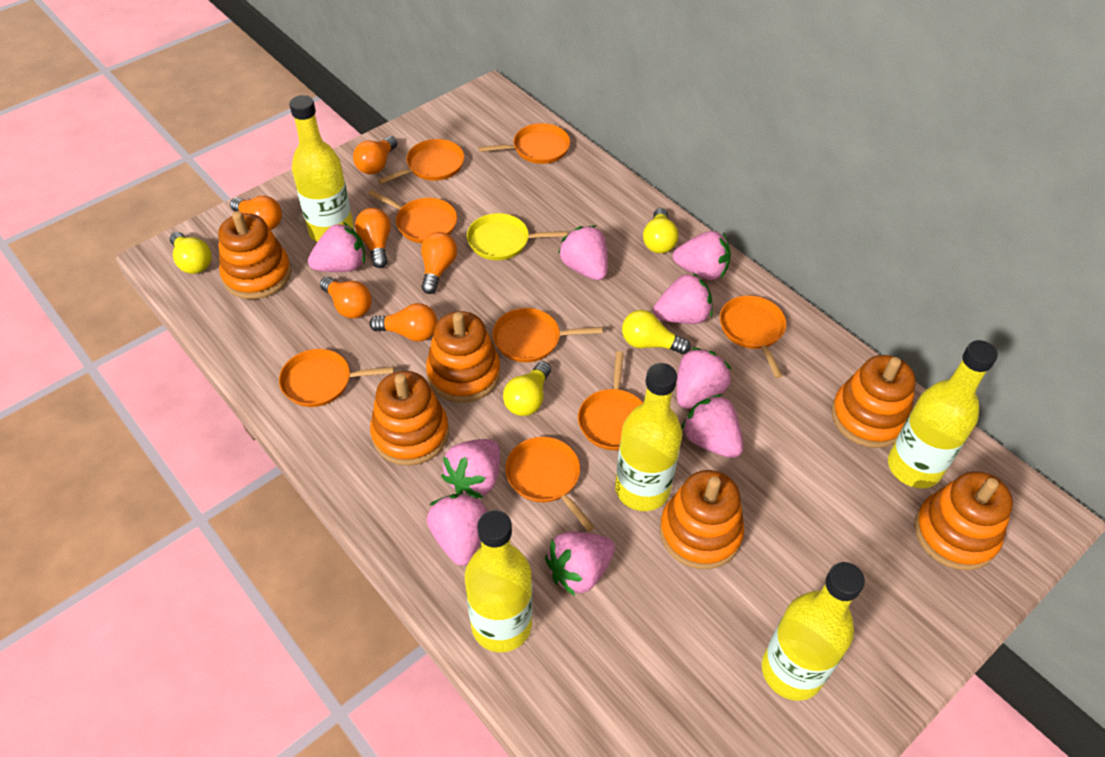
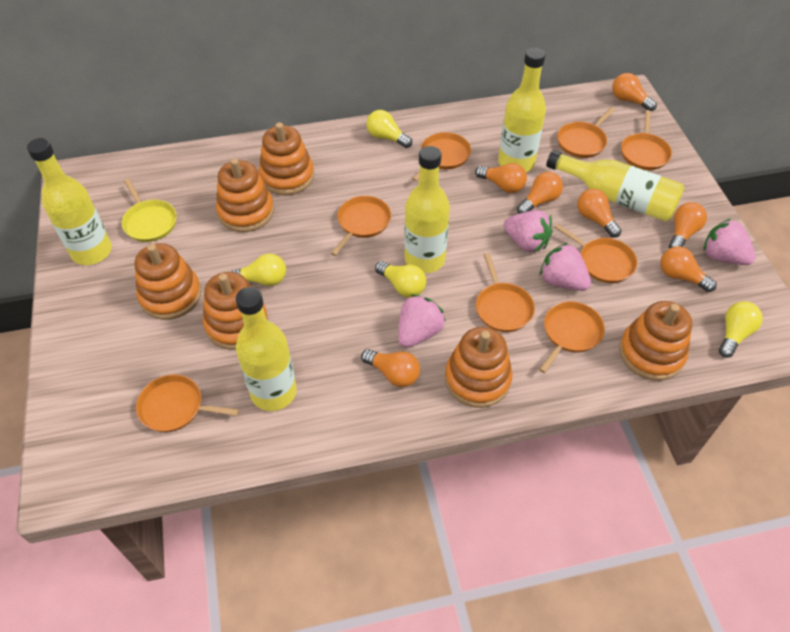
orange light bulb: [230,196,282,230] [320,277,372,318] [353,136,397,174] [355,208,391,268] [370,303,437,342] [421,232,457,294] = 6 -> [361,349,420,387] [475,163,527,193] [517,172,563,214] [577,189,622,238] [612,73,657,111] [660,246,716,292] [669,202,707,249] = 7
pink strawberry: [308,222,365,272] [427,494,487,566] [441,439,500,498] [545,531,615,596] [558,226,608,280] [653,273,713,324] [673,231,731,280] [677,347,731,409] [681,394,743,458] = 9 -> [398,294,446,348] [504,210,553,253] [540,243,591,291] [704,219,756,265] = 4

